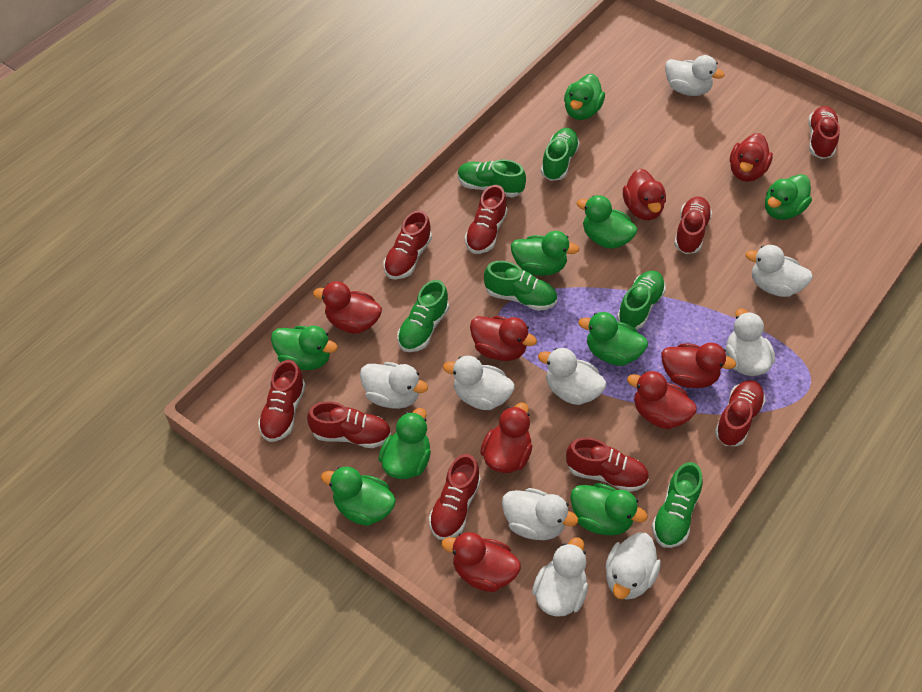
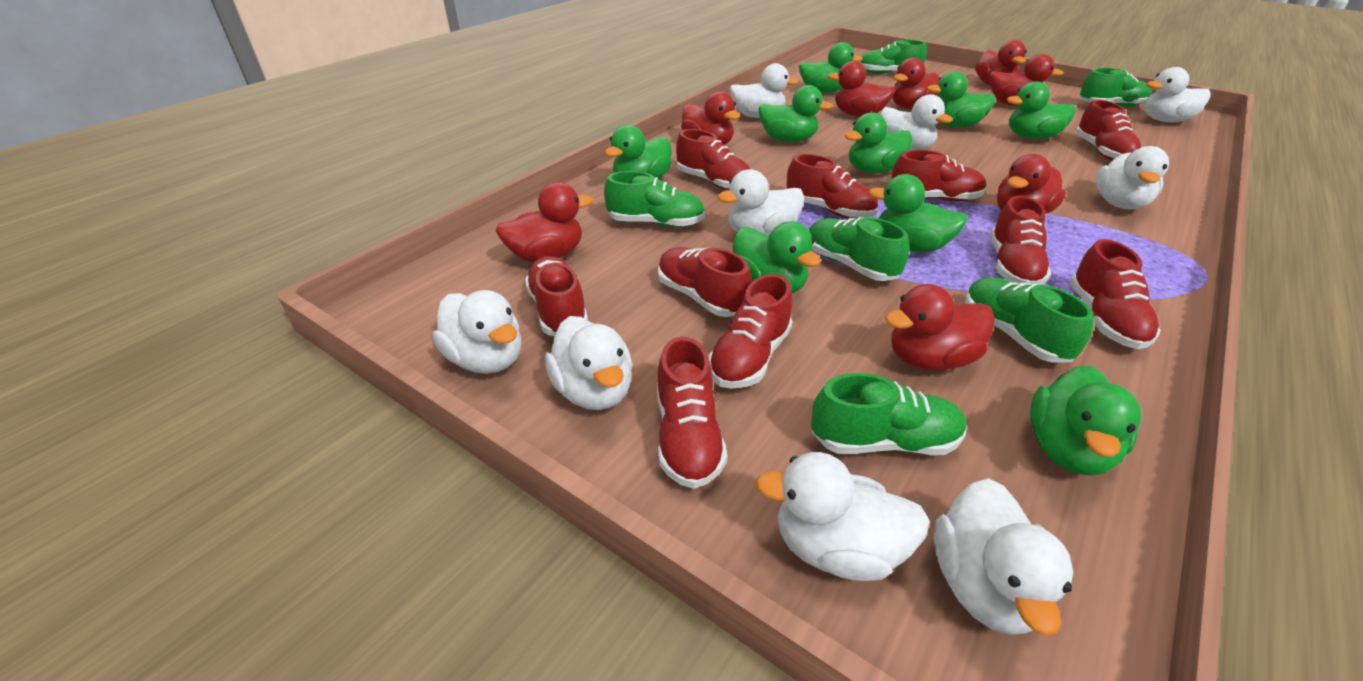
red shoe: [258,360,306,442] [307,401,391,448] [384,210,432,279] [429,454,481,540] [465,185,507,254] [566,437,649,492] [674,197,712,254] [715,380,765,446] [808,106,840,159] = 9 -> [525,256,588,336] [657,337,727,489] [658,247,752,317] [676,129,750,190] [708,274,793,388] [786,154,878,219] [892,150,987,202] [990,196,1051,285] [1069,239,1160,349] [1075,100,1141,160] = 10

